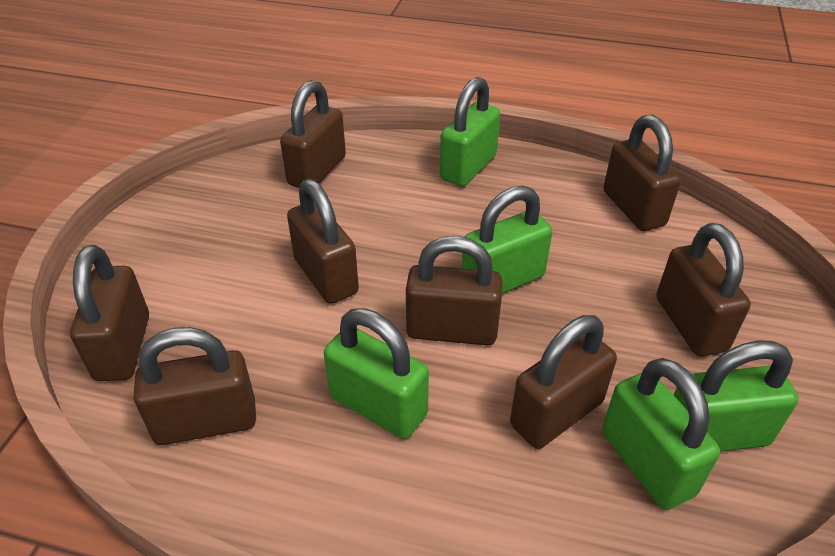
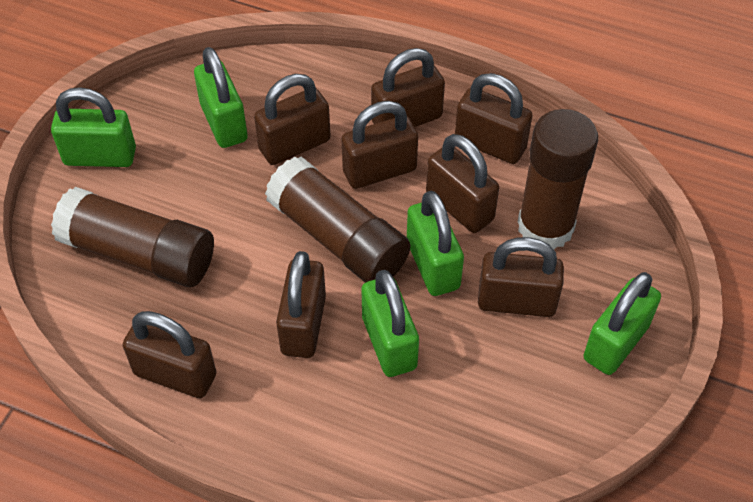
brown glue stick: none = 0 -> [51,187,214,287] [265,156,410,283] [518,109,598,250] = 3

